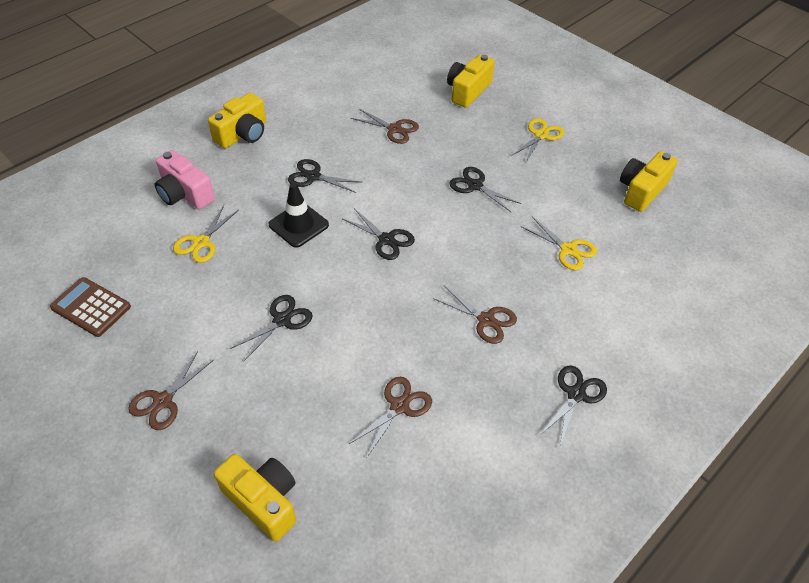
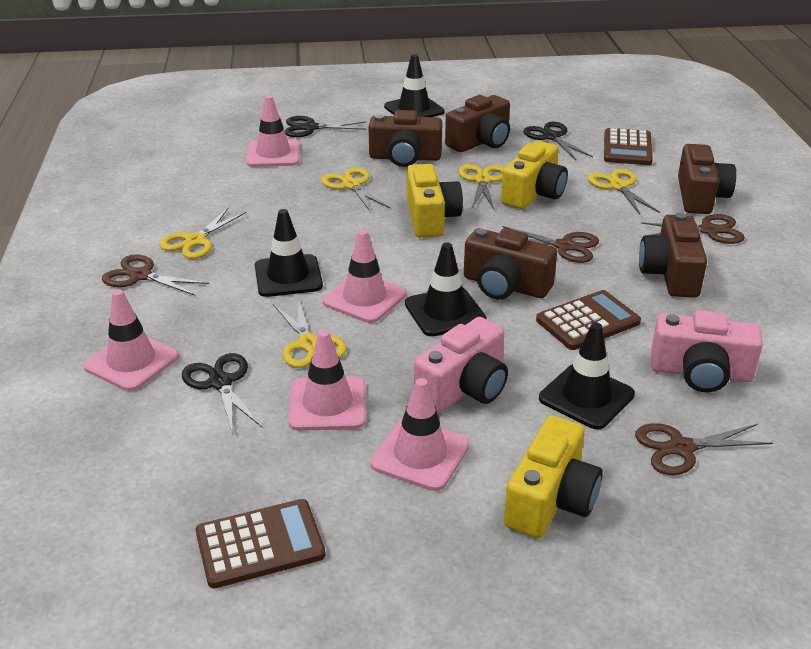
black scissors: [230,295,313,362] [288,159,361,193] [343,208,415,260] [449,167,522,213] [539,365,607,446] = 5 -> [182,353,262,435] [284,116,366,137] [523,122,593,160] = 3
black traffic cone: [268,183,329,248] = 1 -> [255,209,323,297] [384,54,445,117] [405,243,487,336] [539,323,635,429] = 4
brown calculator: [50,277,131,337] = 1 -> [196,499,325,588] [536,290,641,350] [604,128,653,165] = 3
brown camera: none = 0 -> [368,110,442,167] [445,95,510,152] [464,228,557,299] [639,213,707,297] [678,144,736,214] = 5
pink camera: [155,150,215,209] = 1 -> [414,317,508,413] [651,310,763,392] = 2
pink traffic cone: none = 0 -> [84,289,179,391] [246,95,300,167] [288,330,366,431] [323,230,406,323] [370,378,470,491] = 5
yellow camera: [208,93,266,149] [214,454,296,542] [447,54,495,108] [620,151,678,212] = 4 -> [407,164,463,238] [501,141,568,209] [504,415,603,538] = 3
yellow scissors: [173,205,239,263] [511,118,564,162] [521,217,597,270] = 3 -> [159,208,246,259] [273,299,347,368] [321,168,391,212] [459,164,504,209] [588,169,660,215] = 5

